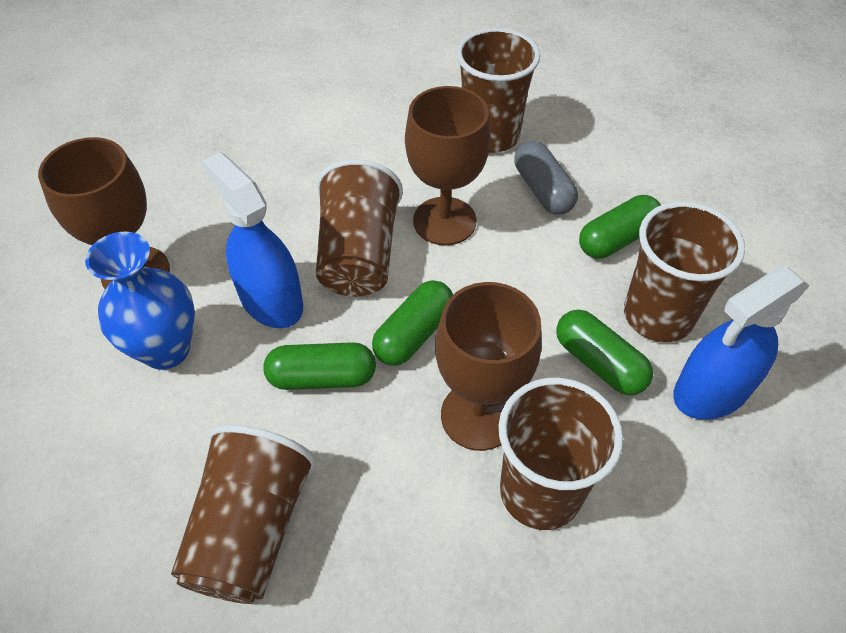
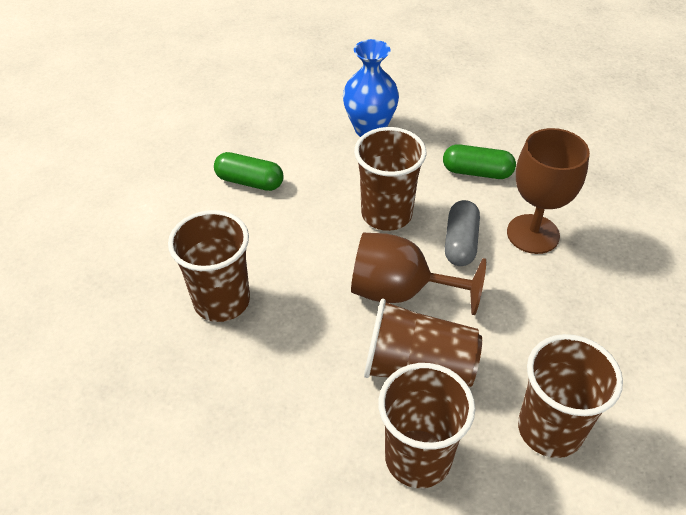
blue spray bottle: [202,152,303,328] [673,266,809,420] = 2 -> none = 0
brown goblet: [38,137,170,289] [405,86,491,245] [435,282,542,451] = 3 -> [351,233,486,315] [507,128,590,254] = 2
green capsule: [263,342,376,390] [372,280,453,366] [556,310,653,395] [579,195,661,259] = 4 -> [214,152,284,191] [443,144,516,179] = 2

